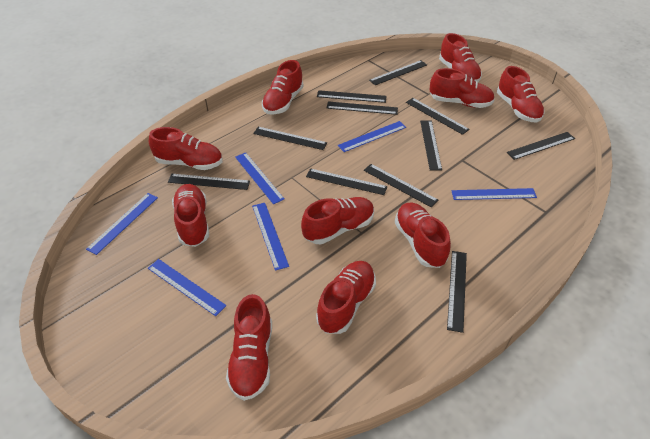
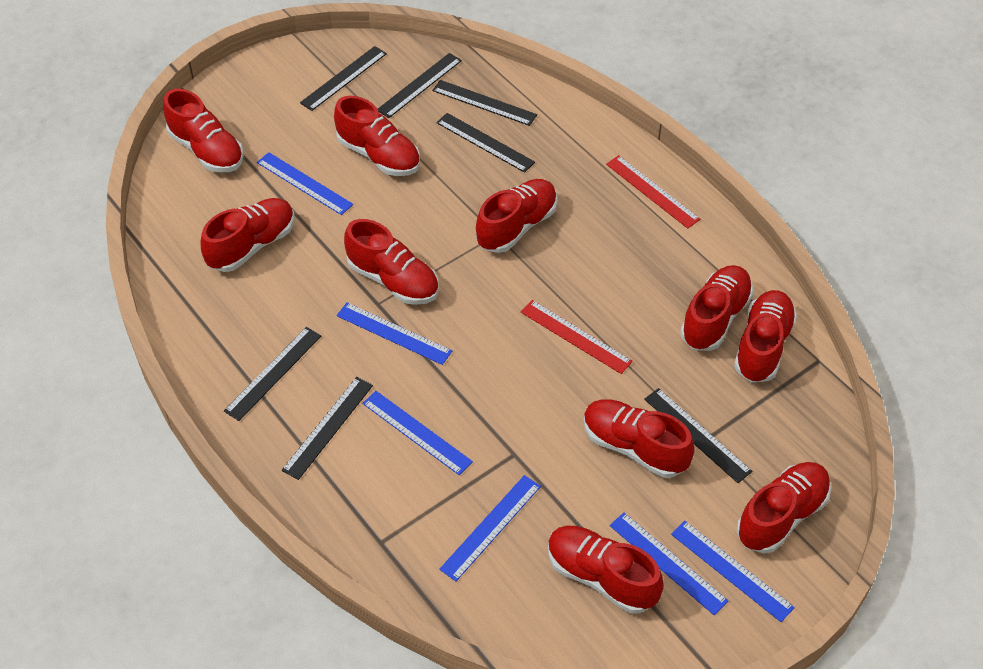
black ruler: [168,174,250,190] [253,127,327,150] [306,168,388,195] [317,90,387,103] [327,101,398,115] [364,164,438,208] [369,60,427,85] [406,98,470,135] [420,120,442,171] [447,251,467,333] [507,132,575,160] = 11 -> [224,327,321,421] [282,377,373,480] [300,46,387,111] [378,53,462,118] [432,80,537,126] [436,113,535,173] [644,388,752,483] = 7
red ruler: none = 0 -> [521,300,633,374] [606,155,700,229] = 2

